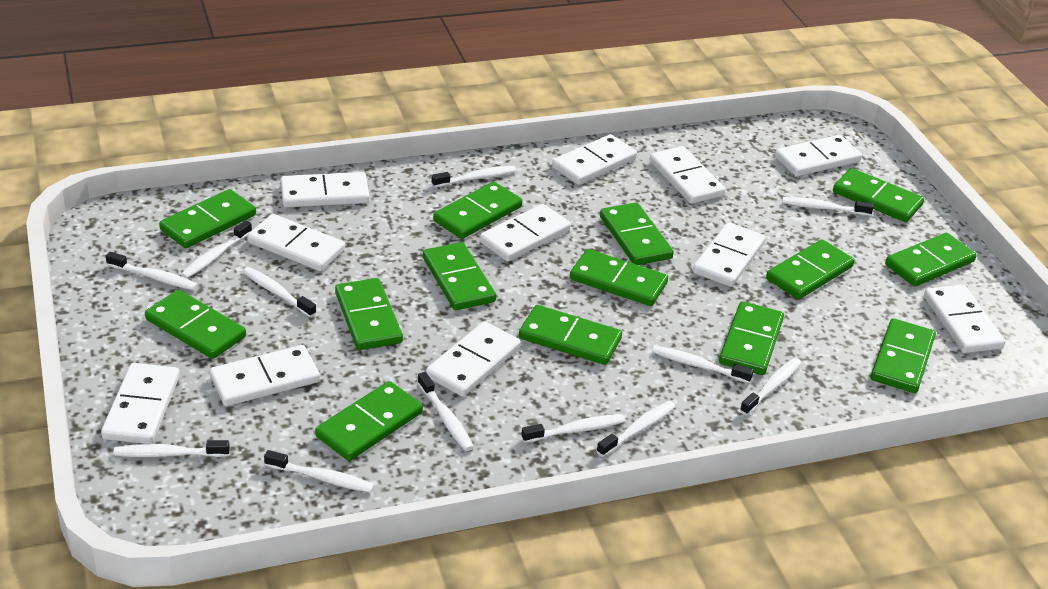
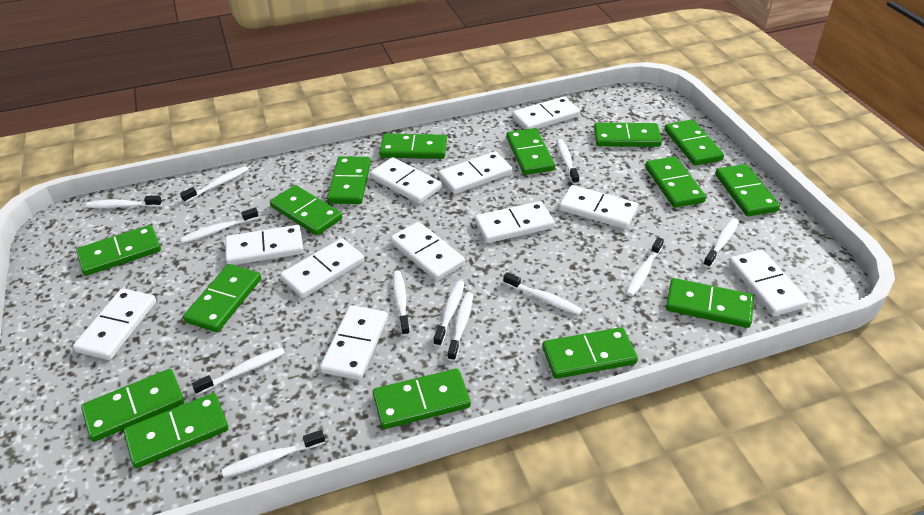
green domino: [145,290,246,359] [159,189,256,248] [315,381,423,461] [335,278,403,350] [423,242,496,310] [433,182,522,239] [519,305,622,365] [570,249,668,306] [600,202,674,265] [719,301,784,375] [766,239,854,299] [833,168,924,222] [871,318,936,393] [885,233,976,287] = 14 -> [76,225,161,276] [81,369,184,442] [124,393,229,468] [183,264,261,332] [270,185,342,236] [327,156,371,204] [373,368,471,429] [379,134,447,159] [506,128,555,175] [542,327,638,379] [594,123,662,147] [645,156,706,208] [665,119,724,166] [666,278,754,328] [715,164,780,216] = 15

